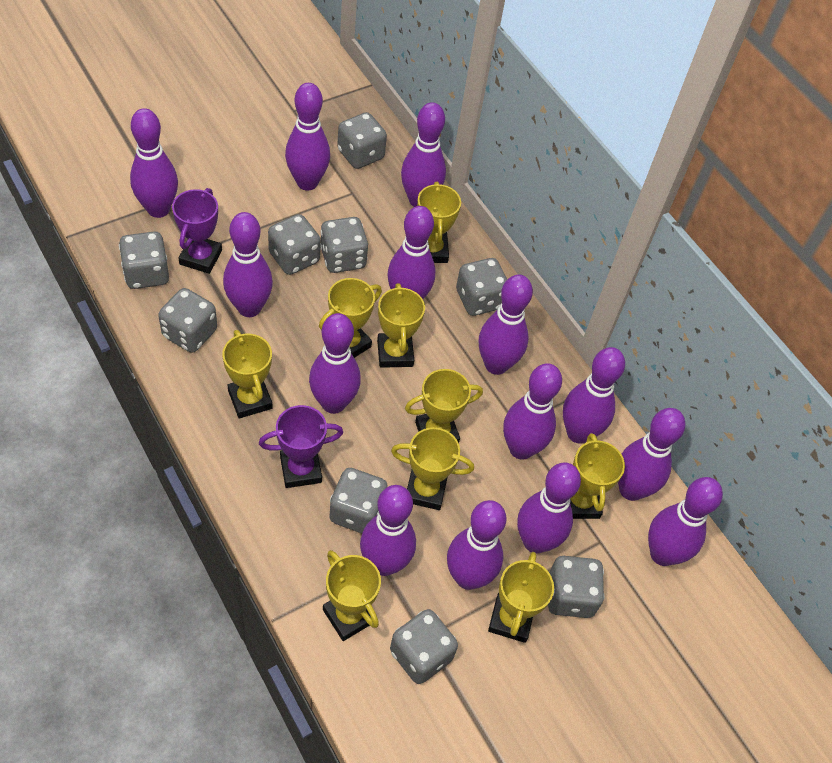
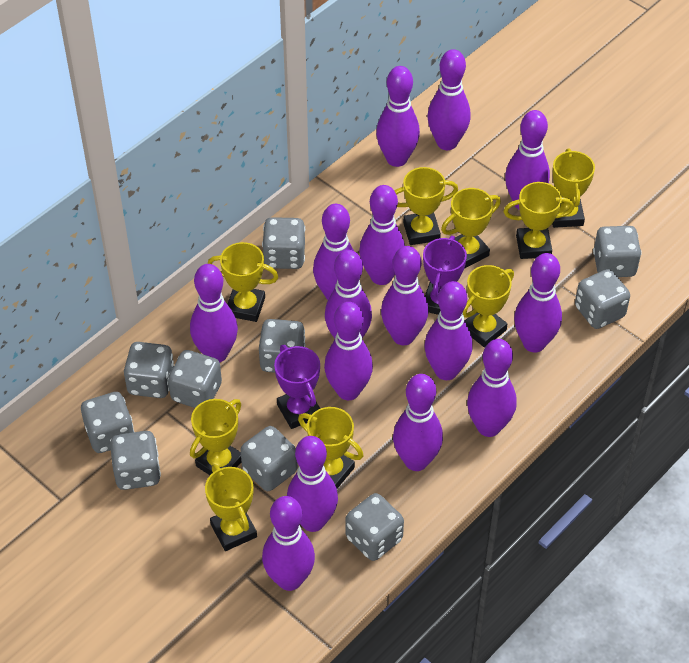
grey dice: [119,232,169,289] [158,288,217,353] [268,214,321,275] [320,217,368,273] [329,468,388,533] [337,112,387,169] [390,609,458,684] [456,258,507,316] [548,556,605,618] = 9 -> [81,392,134,453] [110,431,161,490] [124,342,174,398] [168,350,222,408] [240,426,298,491] [259,319,305,373] [262,217,305,269] [346,493,404,561] [575,269,630,329] [593,226,642,277] = 10
purple bowling pin: [130,108,178,218] [223,212,273,317] [285,83,330,191] [309,313,361,414] [360,485,416,576] [388,206,435,299] [401,102,446,207] [447,500,506,590] [479,274,533,375] [503,363,562,460] [517,462,581,553] [563,347,625,444] [618,408,685,501] [648,477,723,566] = 14 -> [190,264,238,362] [262,496,315,591] [287,436,338,532] [313,204,354,300] [324,302,373,400] [325,250,372,339] [359,185,405,285] [376,66,420,167] [381,246,428,345] [393,374,443,471] [424,281,473,380] [427,49,471,150] [467,339,517,437] [505,110,550,210] [514,253,562,353] = 15

